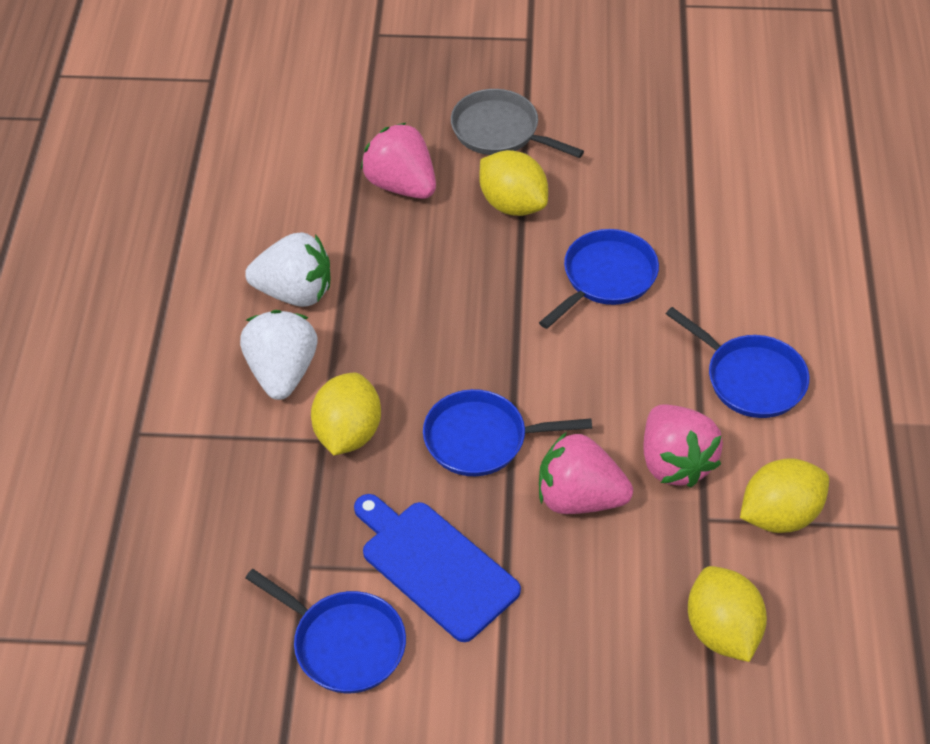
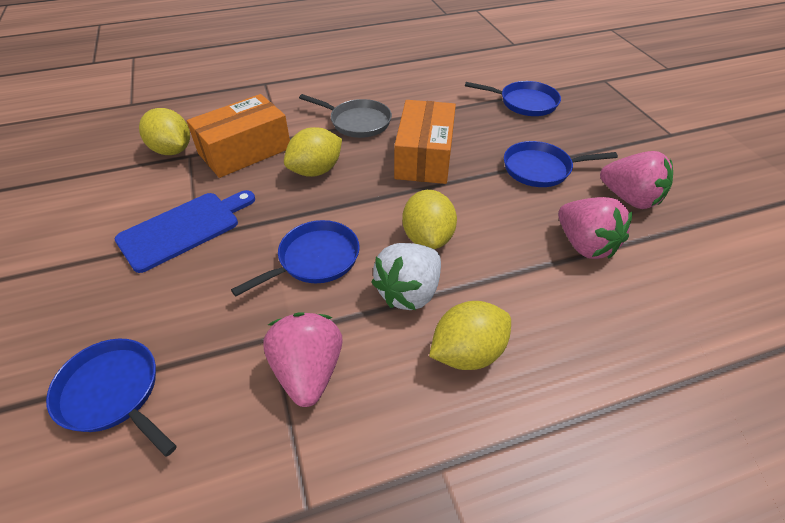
orange box: none = 0 -> [187,94,290,178] [394,100,456,184] = 2
white strawberry: [240,310,317,400] [245,232,330,307] = 2 -> [371,243,441,310] = 1

